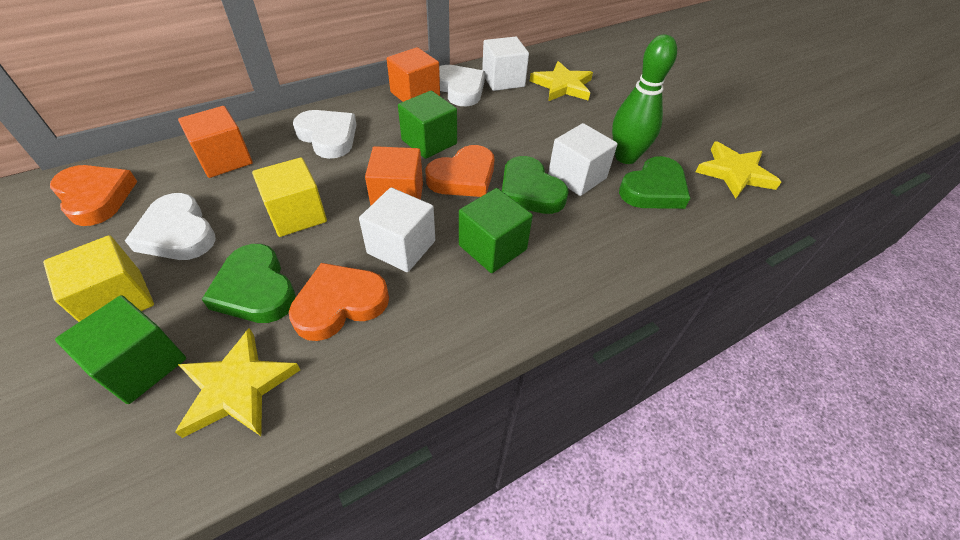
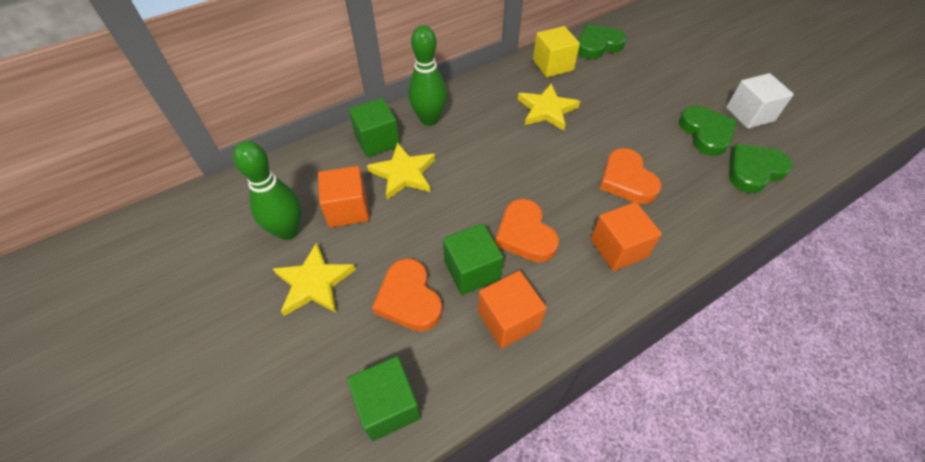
green bowling pin: [612,34,677,164] = 1 -> [233,141,302,240] [408,25,447,126] = 2
white cube: [359,187,435,272] [482,36,529,91] [548,123,618,196] = 3 -> [726,73,794,129] = 1
white heart: [125,193,216,260] [293,110,357,159] [439,65,485,106] = 3 -> none = 0
yellow cube: [43,235,154,322] [252,157,327,237] = 2 -> [533,26,580,77] = 1

